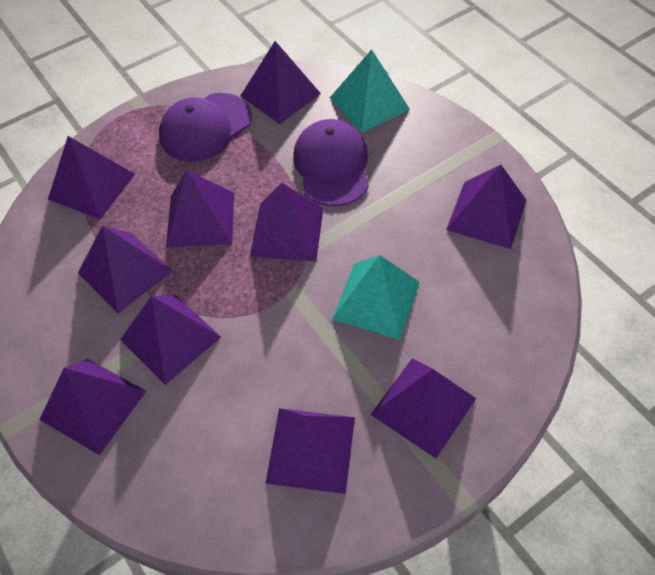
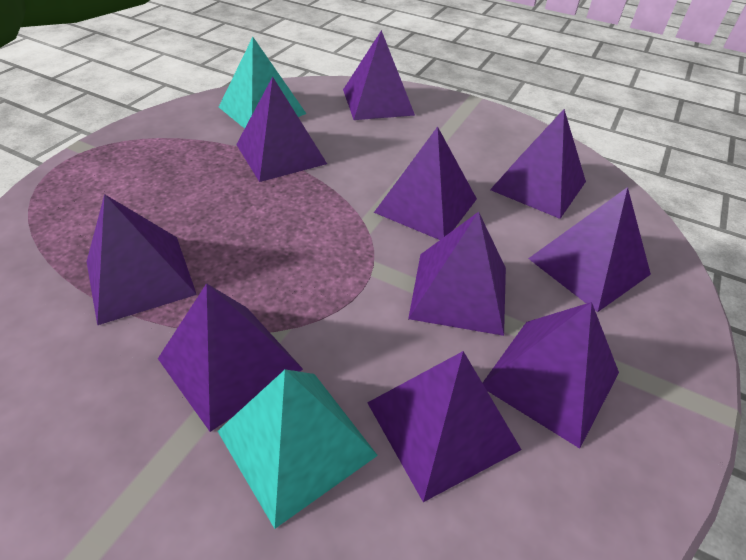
purple cap: [159,93,252,162] [293,119,369,206] = 2 -> none = 0

